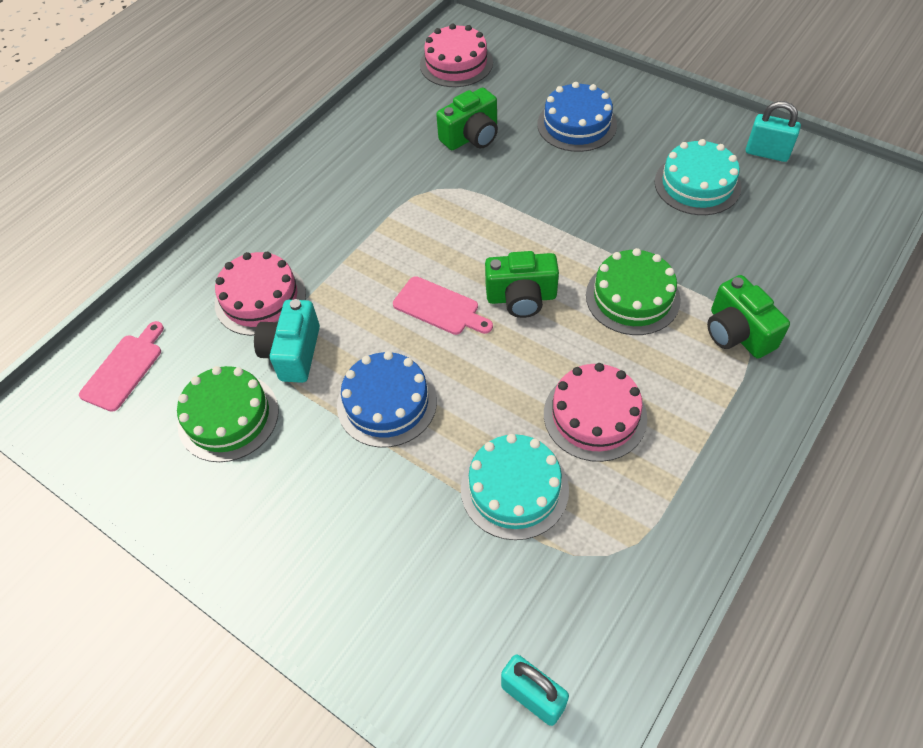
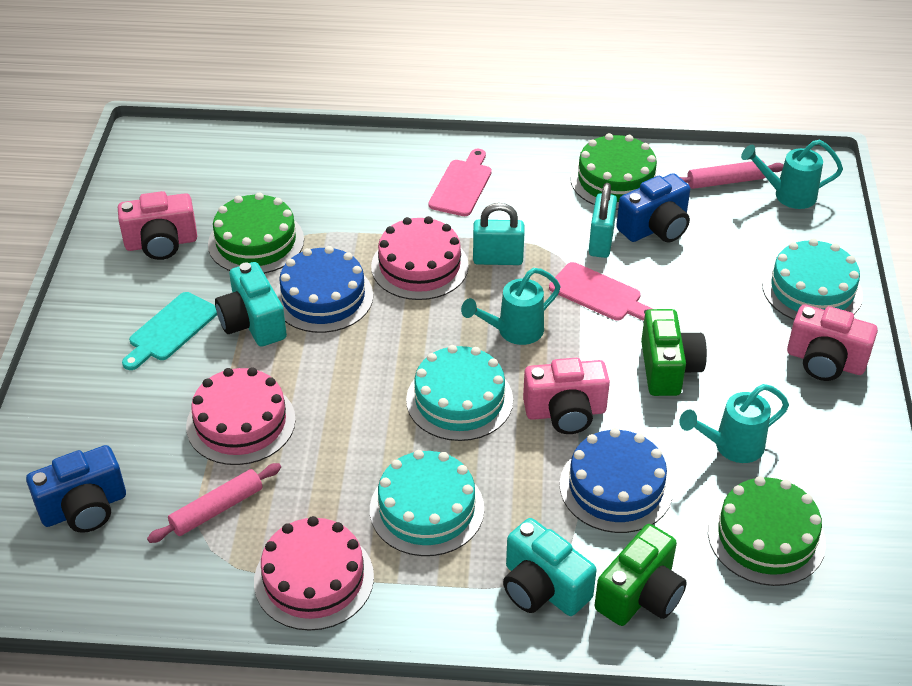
blue camera: none = 0 -> [26,445,126,533] [616,173,690,243] = 2
green cake: [177,366,279,462] [586,248,681,335] = 2 -> [208,192,304,274] [570,133,661,210] [708,476,826,586] = 3
green camera: [436,88,498,150] [485,251,559,318] [707,275,790,359] = 3 -> [595,524,687,626] [641,309,707,396] = 2
pink camera: none = 0 -> [118,191,197,260] [523,358,610,434] [787,304,878,381] = 3
pink rolling pin: none = 0 -> [147,463,281,543] [680,160,784,189] = 2
turquoise cake: [461,434,569,540] [655,139,741,215] = 2 -> [370,450,484,556] [406,345,513,441] [762,238,863,320] = 3
turquoise camera: [254,299,320,383] = 1 -> [215,262,287,347] [503,518,597,616] = 2
turquoise cutting board: none = 0 -> [122,292,217,370] = 1
turquoise watering can: none = 0 -> [461,268,561,345] [680,384,789,463] [741,140,843,209] = 3

